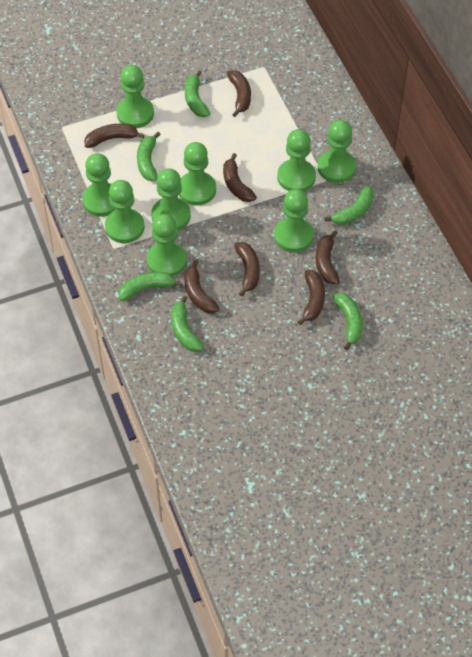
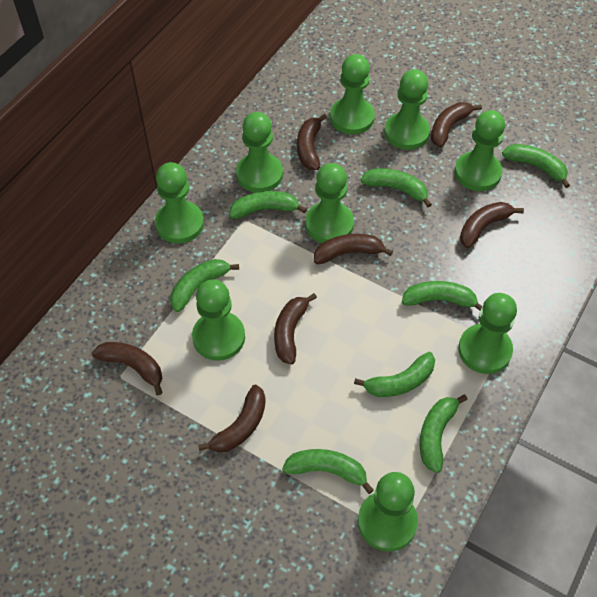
green banana: [119,272,183,301] [137,132,161,181] [171,296,204,352] [185,71,210,117] [324,185,374,225] [333,293,363,350] = 6 -> [170,259,239,312] [229,191,307,219] [282,449,374,494] [354,352,435,397] [360,168,432,207] [402,281,483,311] [420,395,468,473] [502,144,570,188] = 8

